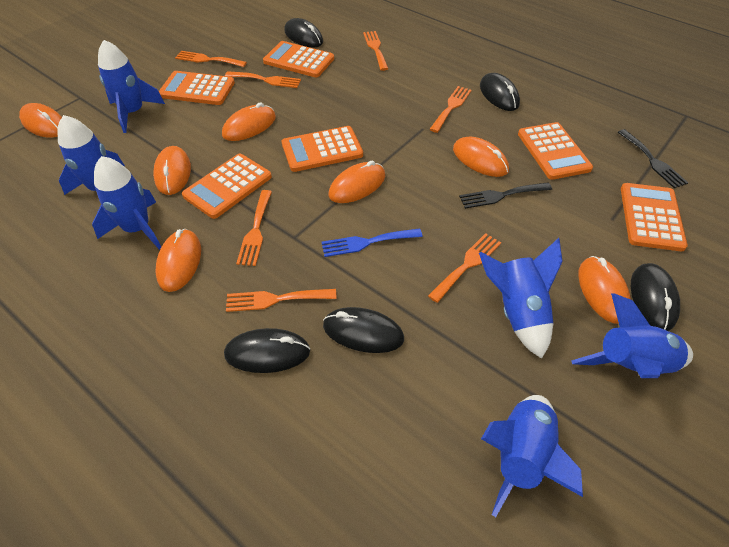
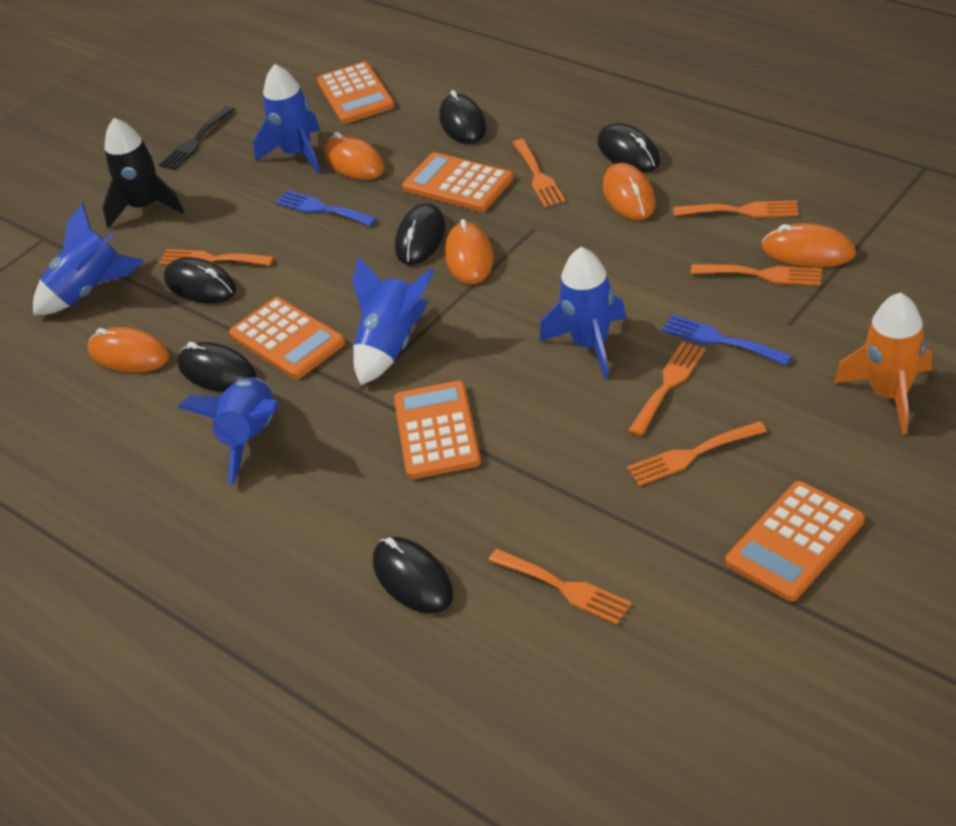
black fork: [459,182,552,209] [618,129,688,188] = 2 -> [158,106,235,170] = 1
black mouse: [224,328,310,373] [284,18,323,48] [323,307,404,353] [480,73,520,111] [631,263,680,331] = 5 -> [164,257,236,303] [178,342,256,392] [373,537,453,613] [395,203,446,265] [439,90,486,144] [598,123,660,172] = 6
black rocket: none = 0 -> [103,118,184,228] = 1
blue fork: [321,228,423,257] = 1 -> [275,190,377,226] [661,314,793,365] = 2
blue rocket: [58,115,125,195] [92,156,161,250] [98,40,165,133] [479,238,563,359] [481,395,583,517] [571,293,693,378] = 6 -> [33,203,144,315] [178,378,279,485] [253,64,320,173] [352,257,435,385] [540,247,626,379] = 5
orange calculator: [159,71,235,105] [182,154,272,219] [263,41,334,77] [282,126,363,172] [518,122,593,180] [621,183,688,251] = 6 -> [229,297,345,379] [317,62,395,124] [394,381,481,479] [402,152,513,212] [726,481,865,602] = 5
orange mouse: [19,103,62,138] [153,146,191,195] [155,229,201,292] [222,102,276,141] [329,161,385,203] [453,136,509,177] [578,256,631,324] = 7 -> [87,327,169,373] [324,132,385,180] [445,219,494,284] [603,163,656,220] [762,223,856,267] = 5
orange rocket: none = 0 -> [834,292,932,434] = 1

